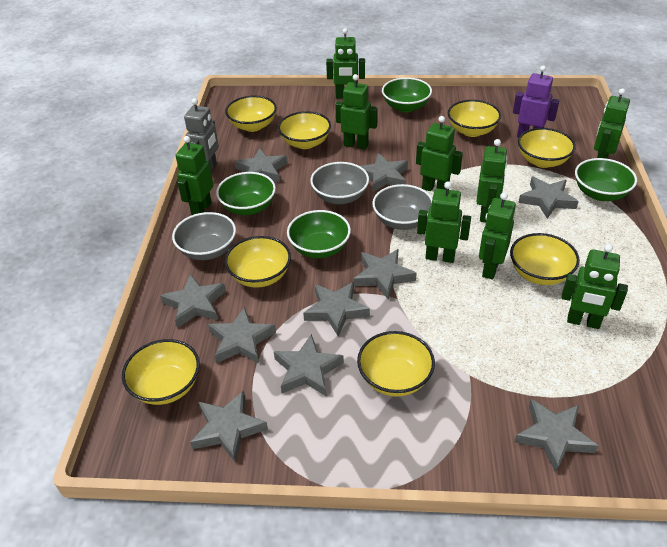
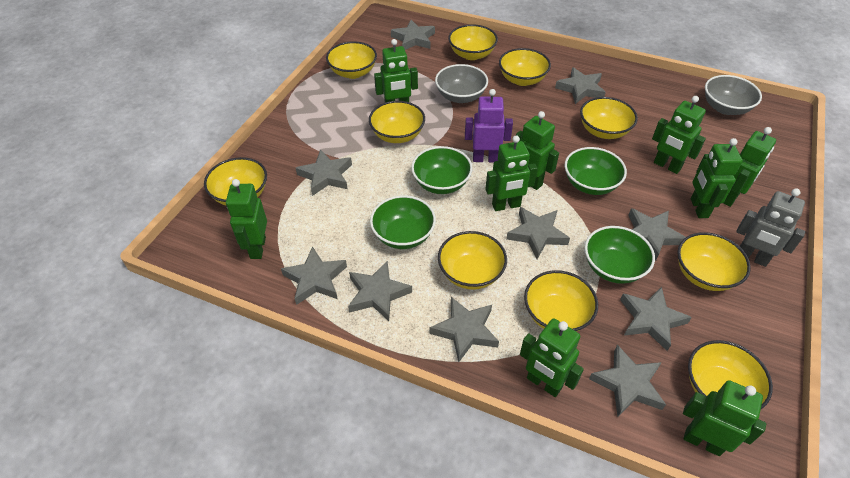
grey bowl: [172,212,236,260] [310,162,369,204] [372,184,433,230] = 3 -> [435,64,488,103] [705,75,762,115] = 2
yellow bowl: [122,339,200,405] [224,236,291,288] [225,96,277,132] [278,111,331,149] [357,331,435,397] [448,100,501,137] [510,233,580,285] [518,128,576,168] = 8 -> [204,157,267,205] [326,41,377,79] [369,101,425,143] [438,231,507,290] [448,24,498,60] [499,48,551,86] [524,270,598,332] [580,97,638,139] [677,232,751,291] [688,340,773,409] = 10

